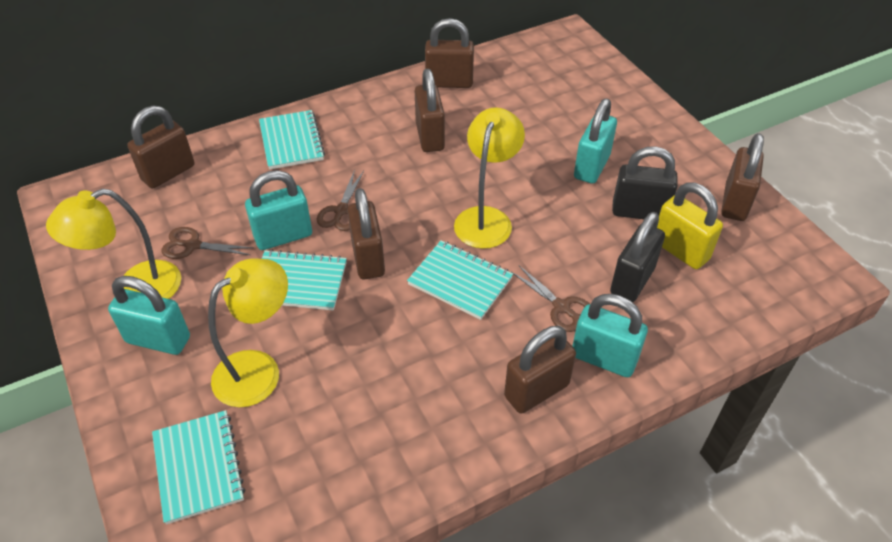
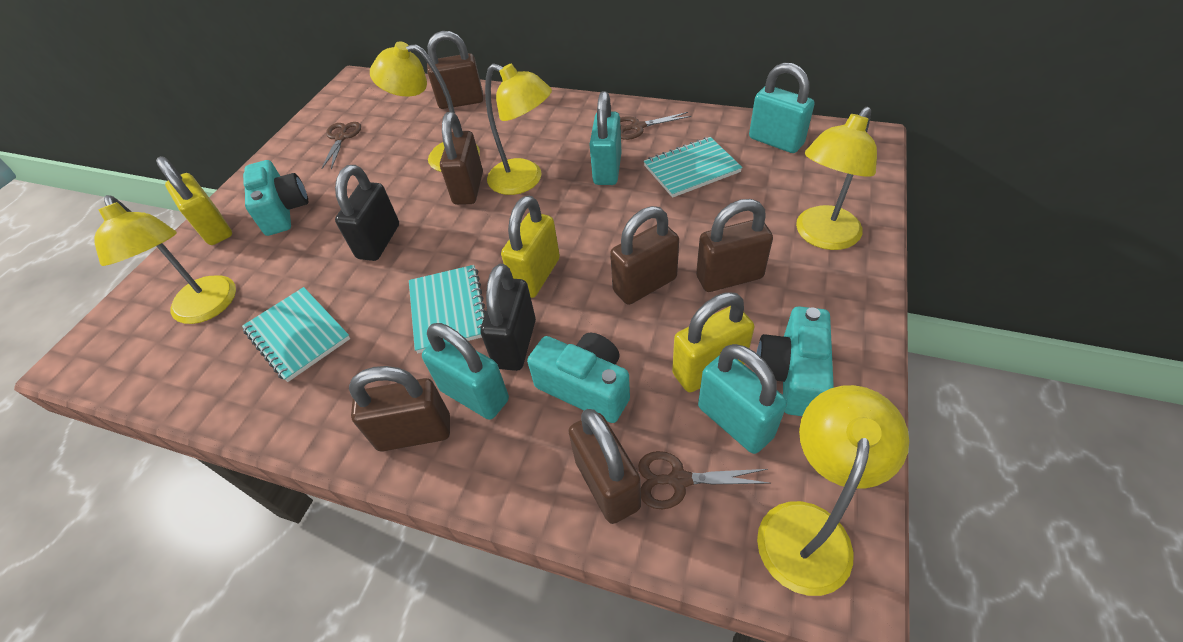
turquoise camera: none = 0 -> [243,160,308,236] [527,333,630,423] [757,307,834,416] = 3
turquoise notebook: [152,410,245,524] [259,110,325,170] [262,249,347,311] [407,240,513,320] = 4 -> [242,287,350,382] [409,265,486,353] [644,137,742,198] = 3
yellow lamp: [46,189,181,299] [208,258,288,407] [454,107,525,249] = 3 -> [94,195,236,324] [370,41,480,172] [485,63,552,195] [757,385,909,596] [796,107,877,250] = 5
yellow padlock: [657,182,723,269] = 1 -> [156,156,232,245] [501,196,560,298] [672,292,754,393] = 3

